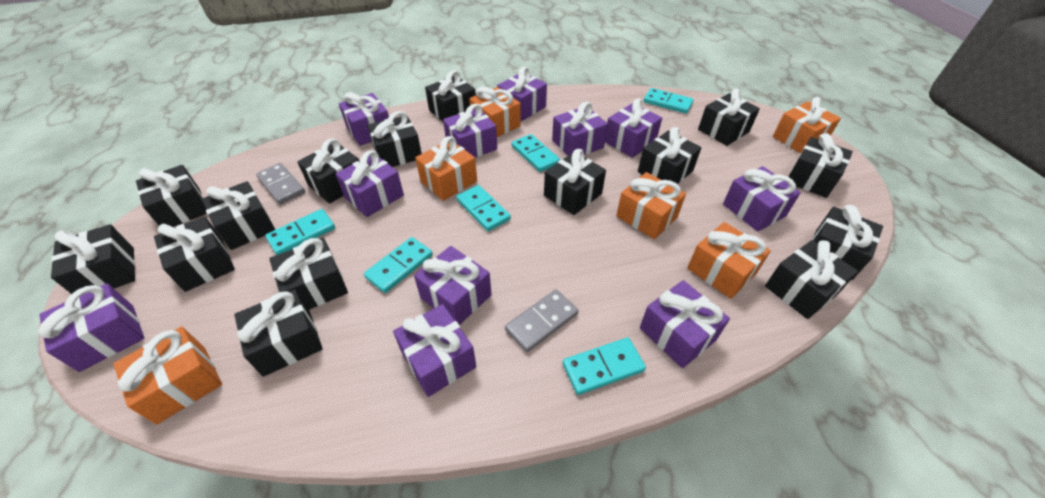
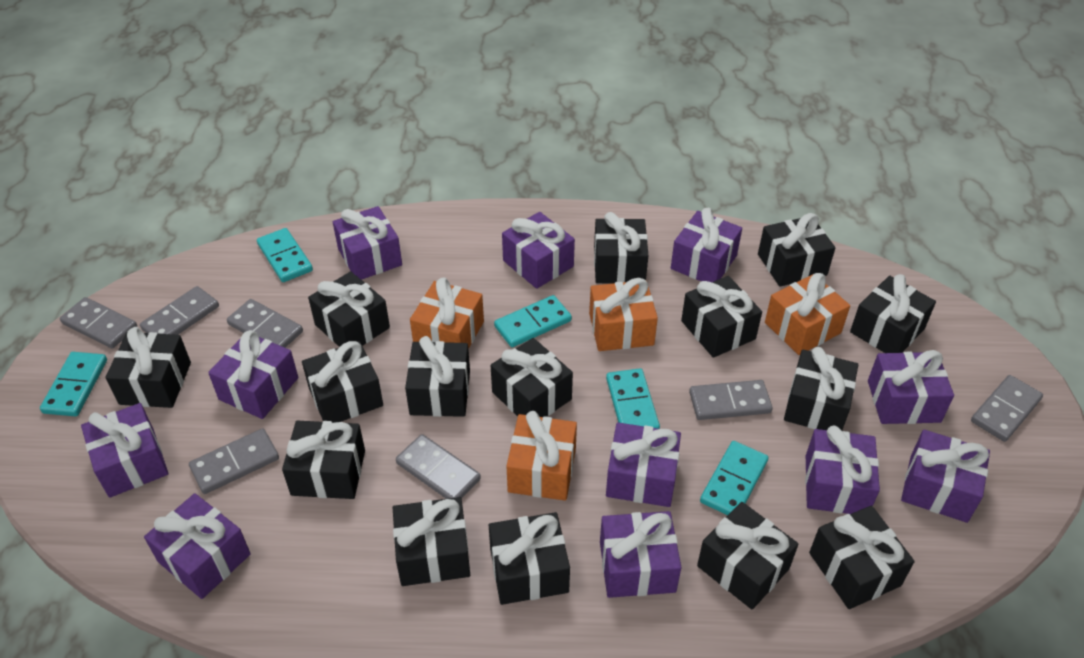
grey domino: [256,163,305,204] [505,289,579,352] = 2 -> [60,297,137,349] [140,286,219,335] [189,429,279,494] [227,299,303,348] [396,434,481,499] [689,380,773,420] [971,375,1043,442] = 7
orange gift: [113,327,222,424] [415,136,477,201] [469,87,521,137] [616,172,686,239] [687,222,771,299] [773,97,841,154] = 6 -> [410,277,484,349] [506,411,577,501] [589,278,658,351] [765,273,850,355] = 4
turquoise domino: [265,209,335,255] [364,237,433,293] [456,185,511,231] [512,134,560,172] [563,338,646,395] [644,88,694,114] = 6 -> [40,352,107,416] [257,228,313,282] [494,295,572,347] [606,368,660,429] [700,441,768,515] = 5

